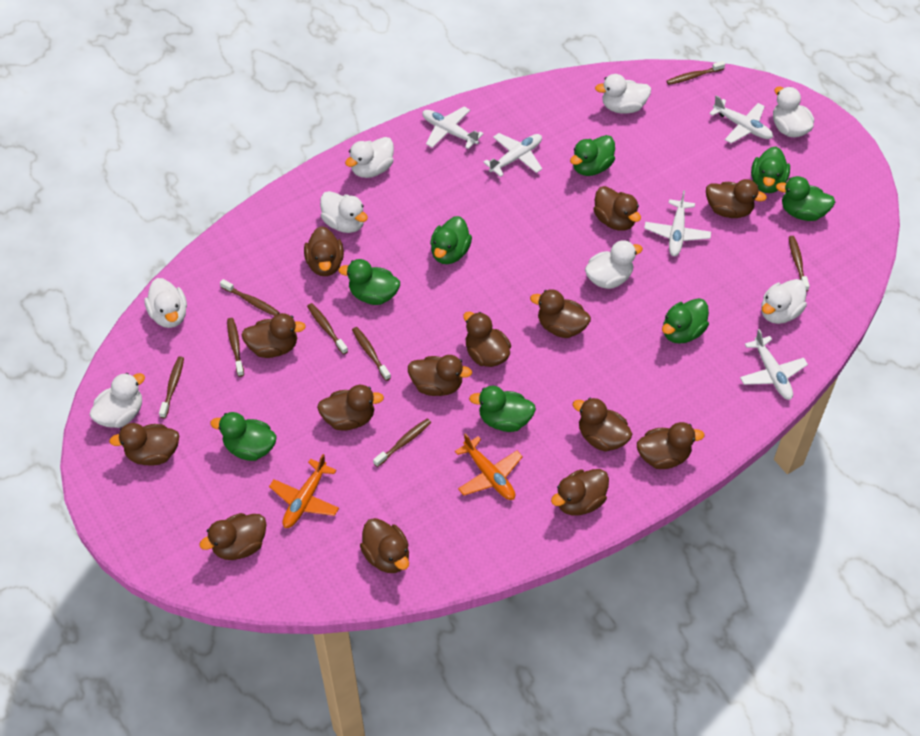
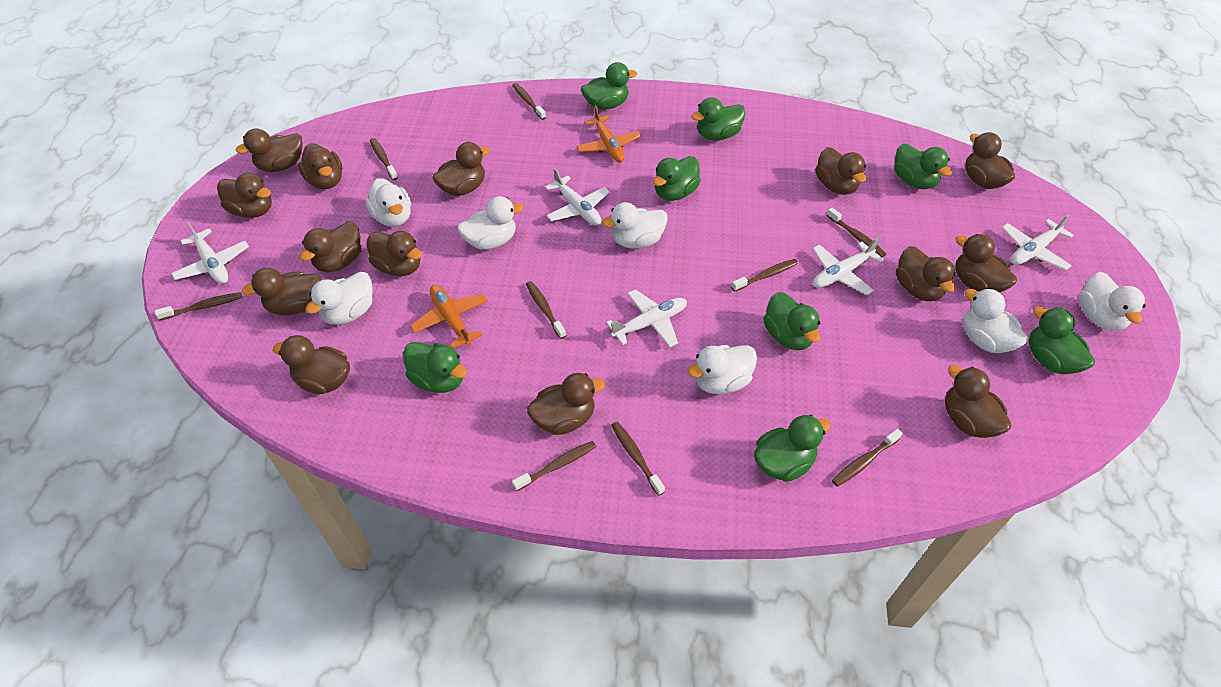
brown toothbrush: [159,356,184,418] [220,279,280,316] [227,318,244,377] [307,303,348,355] [352,327,391,381] [373,418,431,467] [667,61,725,85] [789,236,810,291] = 8 -> [155,292,242,320] [370,138,398,180] [512,83,546,120] [512,441,596,491] [526,281,566,339] [611,422,665,496] [731,259,798,292] [827,208,886,257] [832,429,903,487] = 9
white duck: [89,373,145,428] [145,278,187,328] [320,191,368,233] [345,137,394,178] [585,240,643,289] [595,74,651,114] [761,279,807,324] [773,87,814,137] = 8 -> [305,272,373,325] [366,178,411,227] [457,196,524,250] [602,202,668,248] [687,345,757,394] [963,288,1028,353] [1079,272,1146,331] = 7

